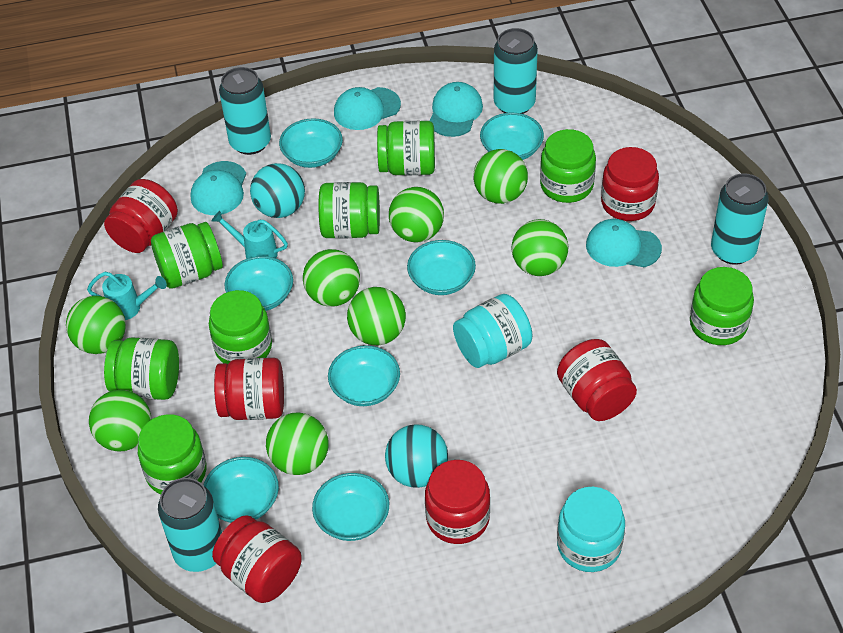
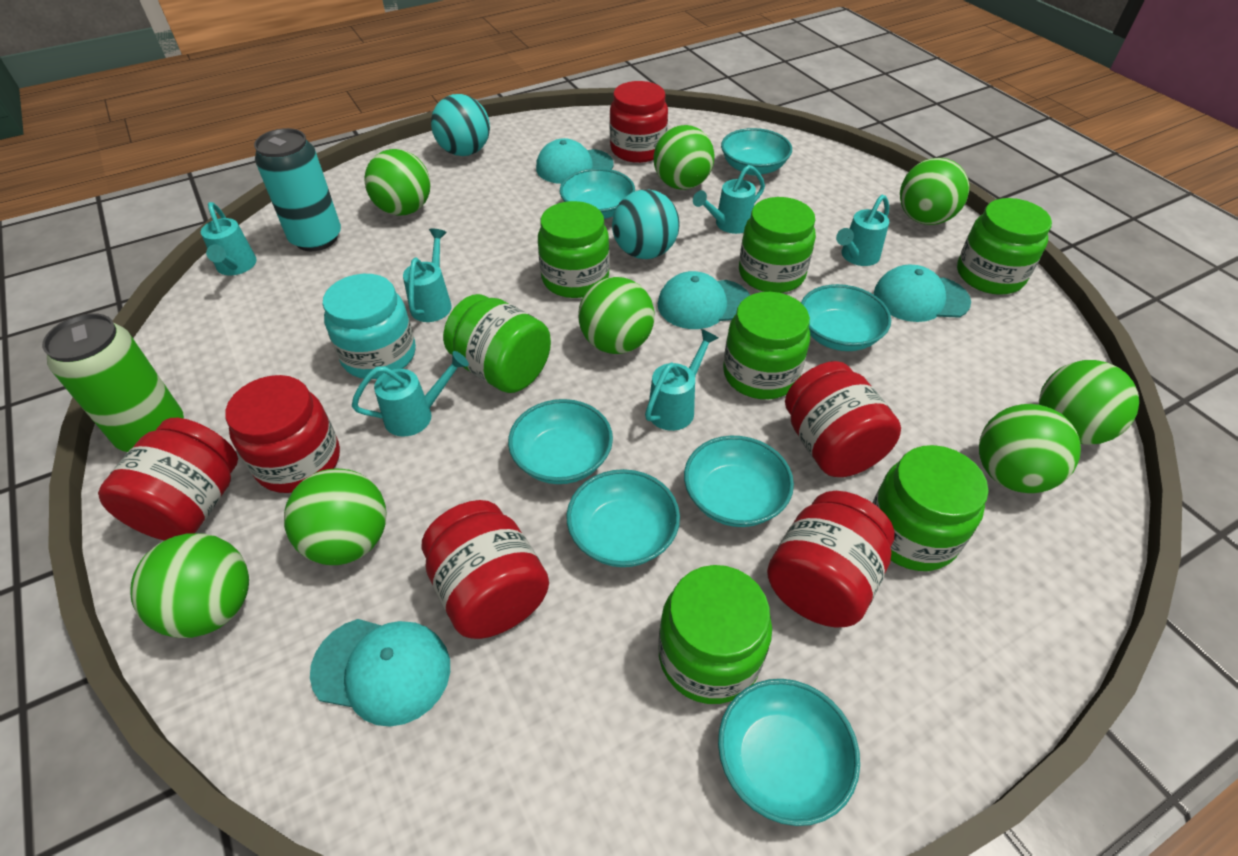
green can: none = 0 -> [42,313,184,452] = 1
green jar: [104,337,179,400] [138,414,207,494] [151,222,223,289] [209,290,272,364] [319,182,380,239] [377,121,435,176] [540,129,596,203] [690,267,754,345] = 8 -> [443,294,551,393] [538,201,610,298] [658,565,772,704] [723,292,810,399] [739,197,816,293] [873,445,989,571] [957,198,1052,295] = 7
turquoise can: [158,478,222,572] [219,67,271,155] [494,28,538,114] [711,173,768,265] = 4 -> [254,128,341,251] = 1
turquoise jar: [453,294,532,368] [557,487,625,572] = 2 -> [323,274,416,379] = 1
turquoise watering can: [87,272,167,320] [212,211,288,259] = 2 -> [201,202,257,275] [352,351,469,436] [403,229,452,322] [645,329,718,431] [693,165,765,234] [836,194,889,266] = 6

